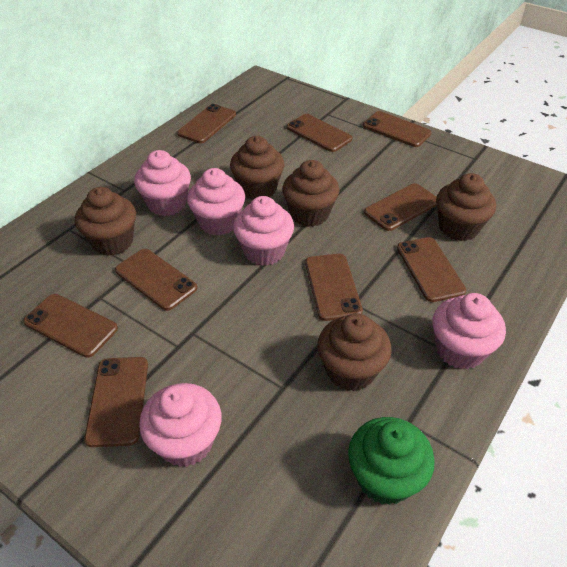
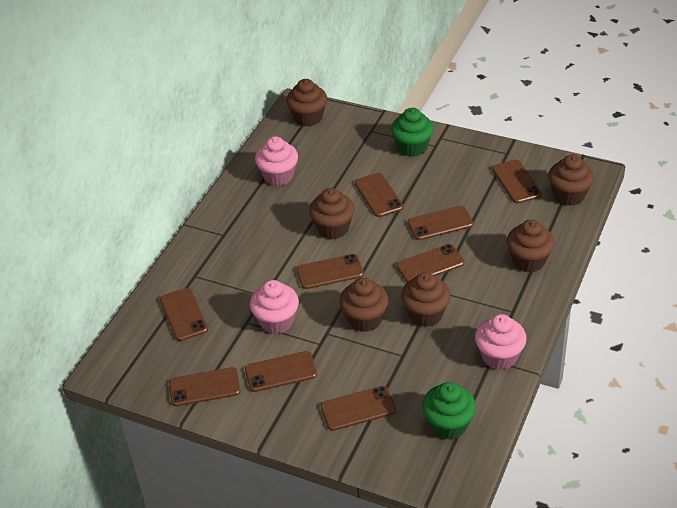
brown cupcake: [75,187,136,256] [230,136,285,200] [282,160,340,227] [317,313,391,391] [436,173,496,241] = 5 -> [286,79,327,127] [309,188,355,239] [339,278,389,332] [401,273,450,327] [506,219,554,272] [548,154,594,206] = 6
green cupcake: [348,417,435,505] = 1 -> [391,108,434,157] [422,382,476,440] = 2
pink cupcake: [134,150,191,216] [139,383,222,467] [187,168,245,235] [233,196,294,266] [433,293,506,369] = 5 -> [250,280,299,334] [255,136,298,186] [475,314,527,370] = 3

